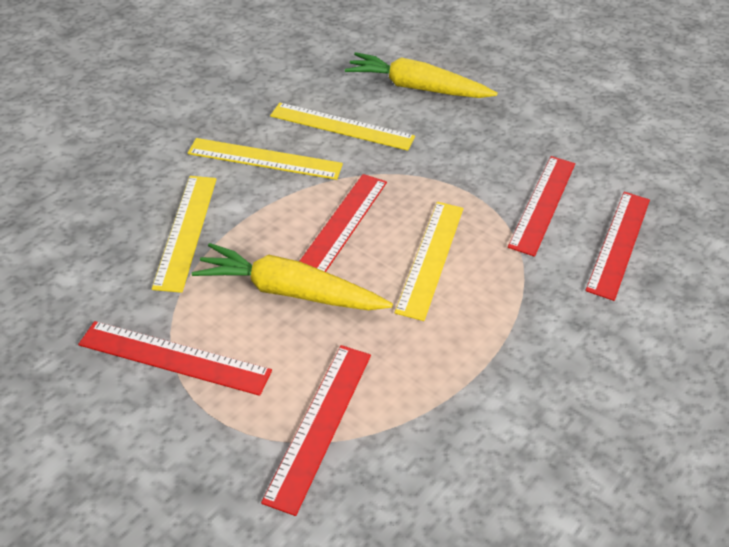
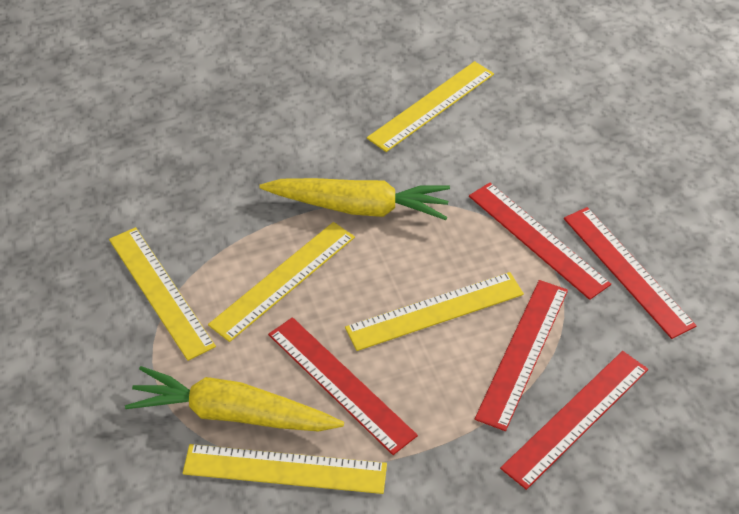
yellow ruler: [152,176,216,293] [188,138,343,180] [270,103,415,151] [395,202,463,321] = 4 -> [109,227,216,361] [183,444,387,494] [208,222,355,342] [345,272,524,351] [367,61,494,152] = 5

